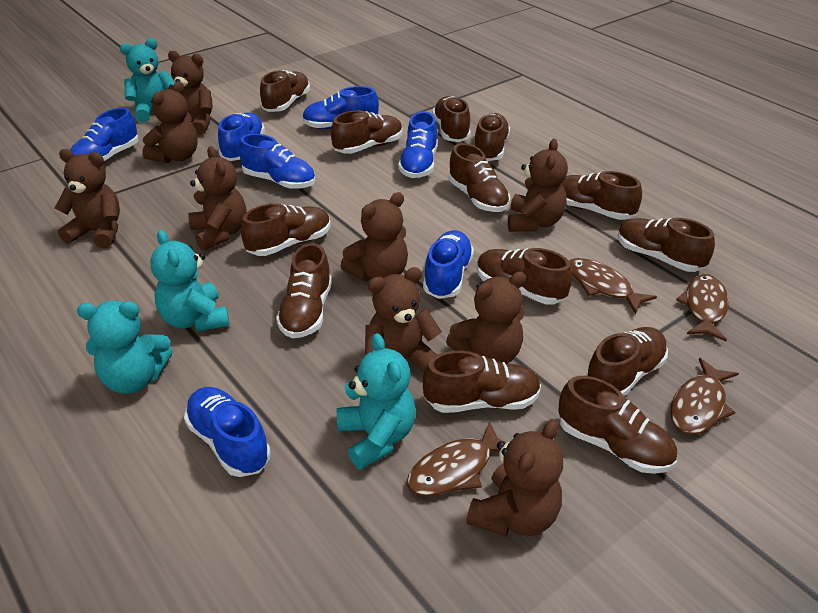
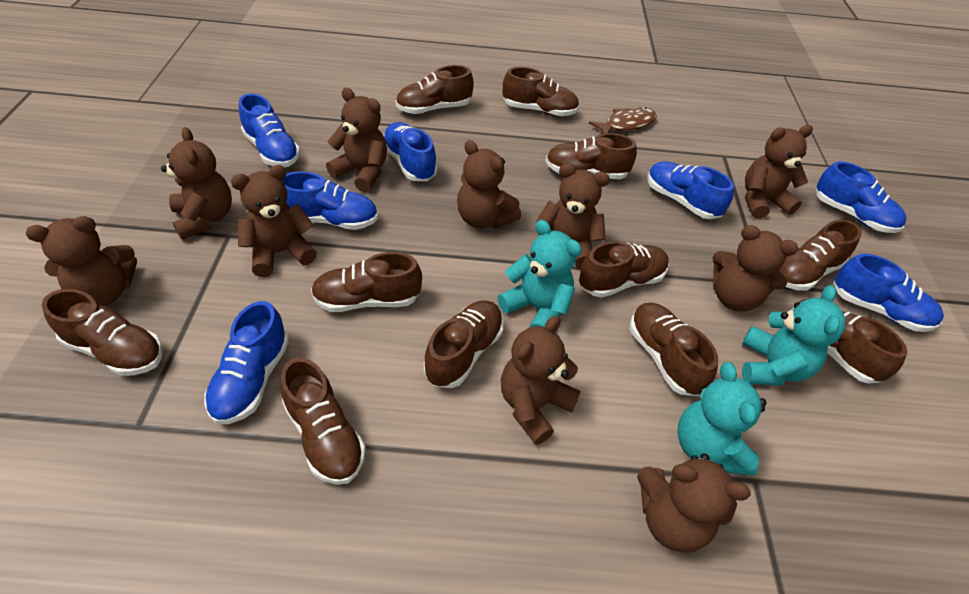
brown fish: [407,421,507,496] [569,258,657,314] [670,358,739,435] [676,274,729,341] = 4 -> [589,107,657,134] = 1
brown shoe: [241,203,331,256] [260,70,310,112] [276,243,332,338] [331,110,403,154] [423,351,541,413] [432,96,471,142] [448,143,510,212] [474,113,510,161] [477,248,572,305] [558,376,677,474] [561,171,642,220] [585,327,668,396] [618,218,715,272] = 13 -> [42,289,163,376] [280,358,366,485] [311,252,422,312] [396,65,474,114] [424,300,504,388] [503,67,579,116] [545,133,637,179] [579,241,669,298] [629,303,718,396] [777,220,861,291] [792,299,907,384] = 11
brown teddy bear: [55,149,120,248] [142,81,198,163] [168,51,212,135] [188,146,246,251] [341,192,408,281] [365,267,442,372] [446,271,526,364] [466,419,563,537] [508,139,568,232] = 9 -> [26,216,137,306] [161,127,232,240] [231,165,317,277] [326,88,387,192] [457,140,521,229] [501,316,581,445] [536,163,610,269] [637,453,751,553] [713,225,798,311] [745,125,813,219] = 10
turquoise teddy bear: [77,300,172,394] [120,38,175,123] [150,230,229,331] [336,333,416,470] = 4 -> [497,220,582,328] [677,362,767,476] [742,285,845,386] = 3

